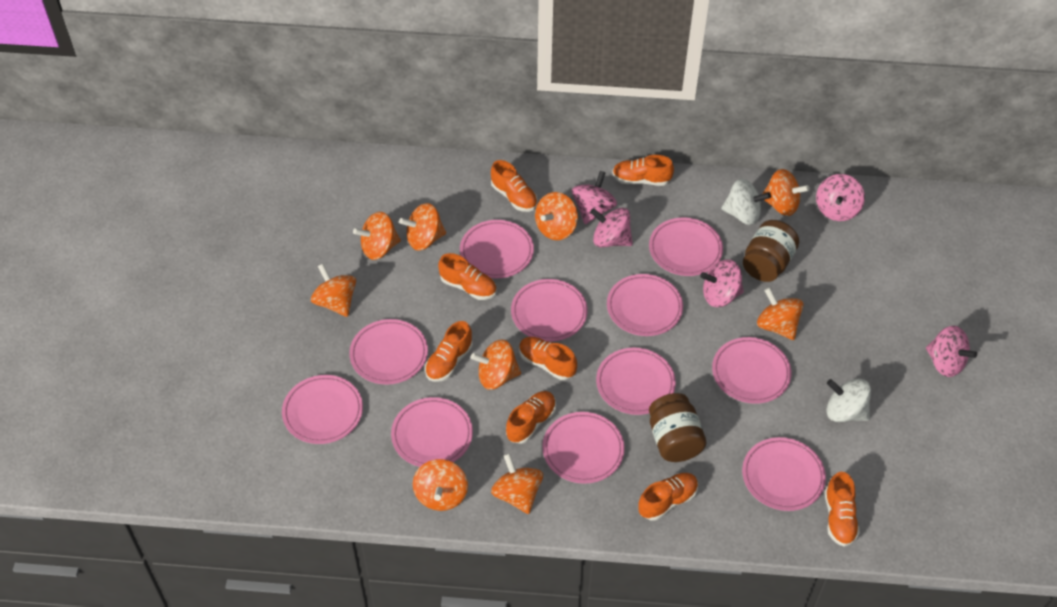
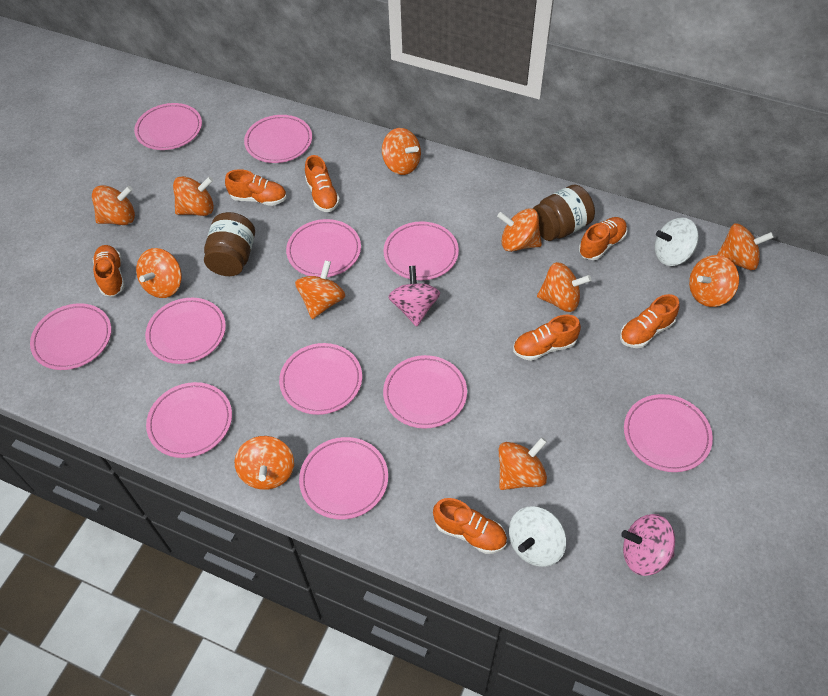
orange shoe: [425,321,473,382] [438,253,497,300] [491,160,538,212] [506,391,556,444] [519,337,577,380] [612,155,674,186] [638,473,698,521] [825,472,860,547] = 8 -> [93,245,125,296] [225,169,287,206] [305,155,340,212] [433,498,507,554] [513,315,581,361] [579,217,627,260] [620,294,680,348] = 7
orange spinning top: [311,264,356,317] [353,212,401,260] [399,203,446,251] [413,459,468,511] [471,340,521,390] [491,453,543,514] [535,192,578,240] [757,287,804,340] [762,169,810,216] = 9 -> [92,185,135,225] [136,248,182,298] [173,176,214,216] [235,436,294,490] [295,260,345,319] [382,128,421,175] [497,208,542,252] [499,437,547,490] [537,262,591,312] [689,255,739,307] [717,224,774,270] = 11
pink spinning top: [572,171,617,224] [590,208,633,247] [700,259,744,307] [816,174,865,221] [926,326,977,377] = 5 -> [388,266,440,327] [621,514,675,576] = 2

